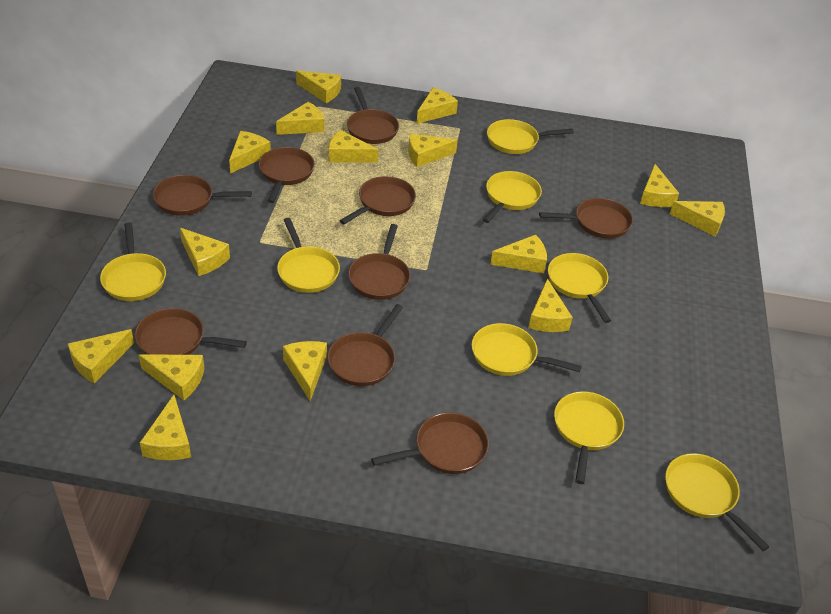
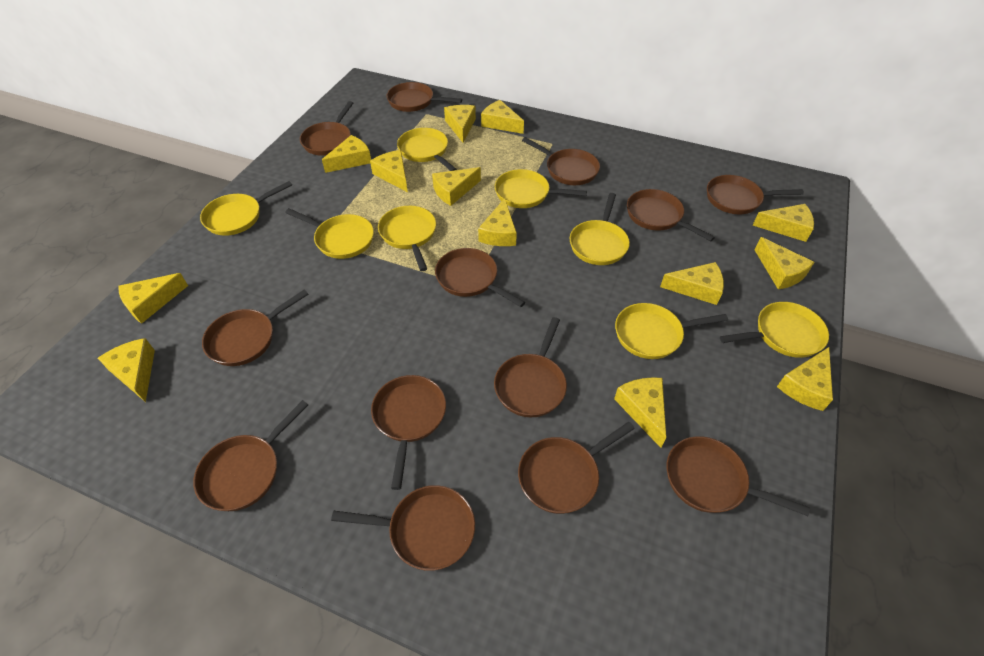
brown pan: [135,308,247,355] [153,175,252,216] [259,147,315,203] [327,304,403,386] [340,176,416,224] [347,87,399,144] [348,224,410,300] [371,412,489,474] [539,198,633,239] = 9 -> [193,400,308,511] [202,290,308,366] [300,101,353,156] [331,485,475,571] [371,375,446,490] [387,82,462,112] [435,248,525,307] [494,317,567,417] [518,422,635,514] [522,137,600,185] [627,189,715,241] [666,436,810,516] [707,175,804,214] = 13
yellow cheese: [68,329,134,383] [139,354,204,400] [140,395,191,460] [180,228,230,276] [229,131,271,174] [276,102,324,135] [283,341,327,401] [296,71,341,103] [329,130,378,163] [408,134,458,167] [417,88,458,124] [490,235,547,273] [528,279,573,332] [640,164,679,207] [670,201,725,236] = 15 -> [98,338,155,402] [119,273,188,324] [322,135,371,173] [370,150,408,192] [432,167,481,206] [444,105,476,143] [478,198,517,246] [481,100,524,134] [614,377,666,448] [660,262,724,305] [753,204,814,242] [755,237,815,289] [777,347,833,411] = 13

